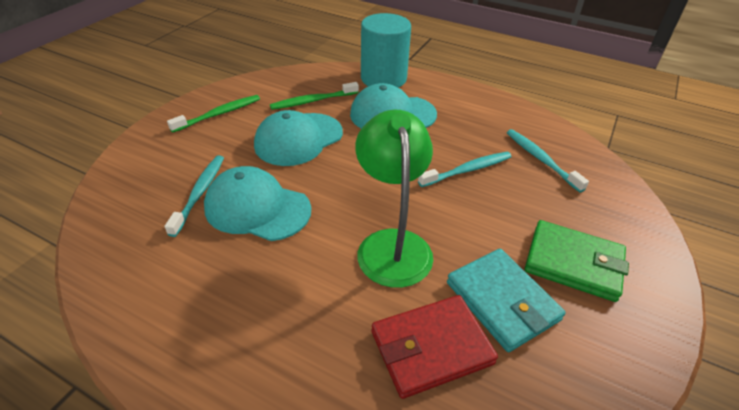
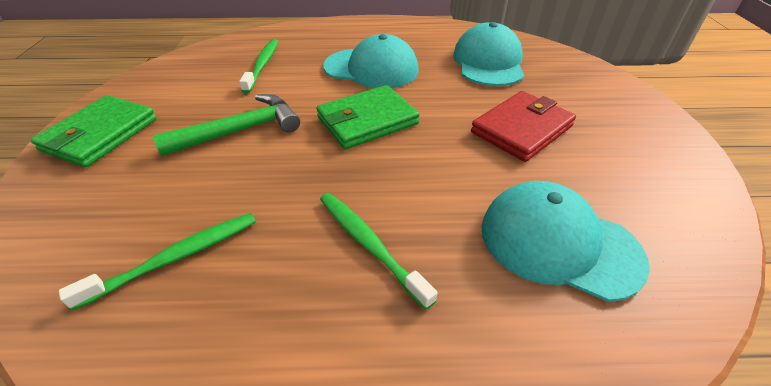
green hammer: none = 0 -> [153,94,300,156] = 1
green lamp: [355,110,433,288] = 1 -> none = 0
green toothbrush: [167,95,260,133] [270,82,359,110] = 2 -> [59,213,256,310] [239,39,278,93] [320,193,437,310] = 3
green wallet: [525,220,629,302] = 1 -> [30,95,157,167] [316,85,420,149] = 2
turquoise cylinder: [361,13,411,88] = 1 -> none = 0
turquoise toothbrush: [164,155,224,237] [418,152,512,187] [507,129,589,192] = 3 -> none = 0
turquoise wallet: [447,249,566,352] = 1 -> none = 0

